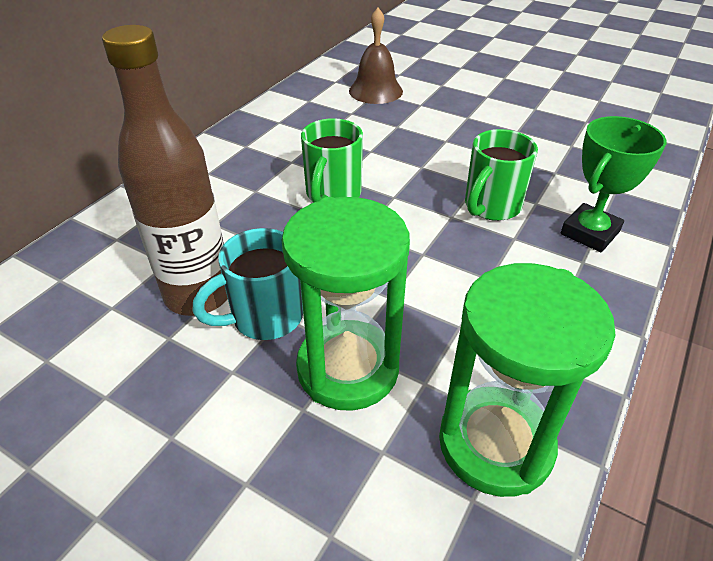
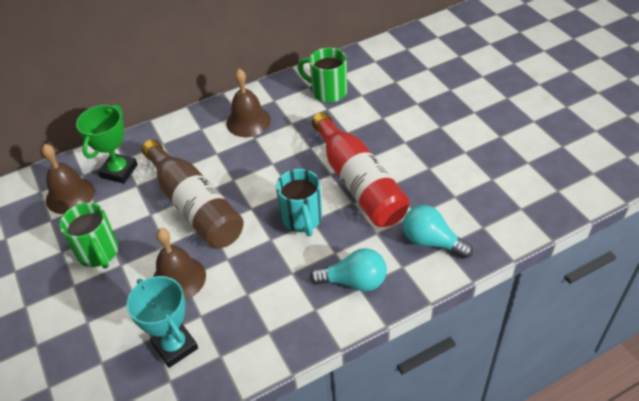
brown bell: [349,8,403,104] = 1 -> [42,144,95,214] [153,228,206,300] [226,69,271,137] = 3
green hourglass: [282,197,410,411] [439,263,616,497] = 2 -> none = 0
red bottle: none = 0 -> [312,112,409,227] = 1
turquoise light bulb: none = 0 -> [310,248,387,291] [403,205,473,259] = 2
turquoise trophy: none = 0 -> [127,276,198,368] = 1

